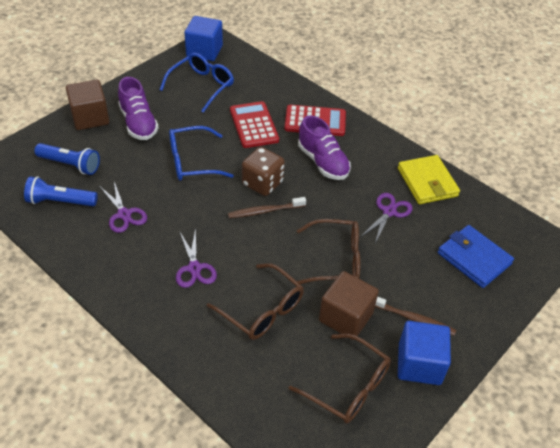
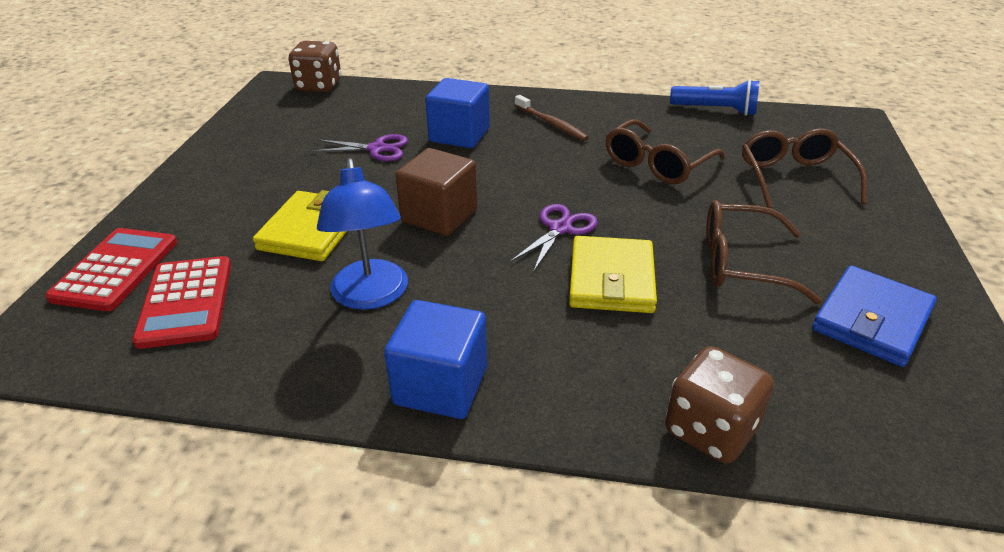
blue flashlight: [24,177,98,206] [34,143,100,175] = 2 -> [670,79,760,116] = 1
blue glasses: [160,53,234,113] [169,126,234,181] = 2 -> none = 0
blue lamp: none = 0 -> [317,158,408,310] = 1
brown cube: [66,80,109,130] [319,271,379,340] = 2 -> [395,148,478,236] = 1
brown dice: [242,147,285,196] = 1 -> [289,41,342,92] [665,346,774,464] = 2
brown toothbrush: [228,197,306,218] [375,296,456,336] = 2 -> [515,95,589,141] = 1
purple scissors: [100,182,147,233] [176,228,217,288] [362,193,413,243] = 3 -> [311,134,408,161] [510,204,598,271] = 2
purple shoe: [118,77,159,140] [298,115,351,180] = 2 -> none = 0
yellow wallet: [398,155,460,204] = 1 -> [253,190,347,261] [569,236,657,313] = 2

